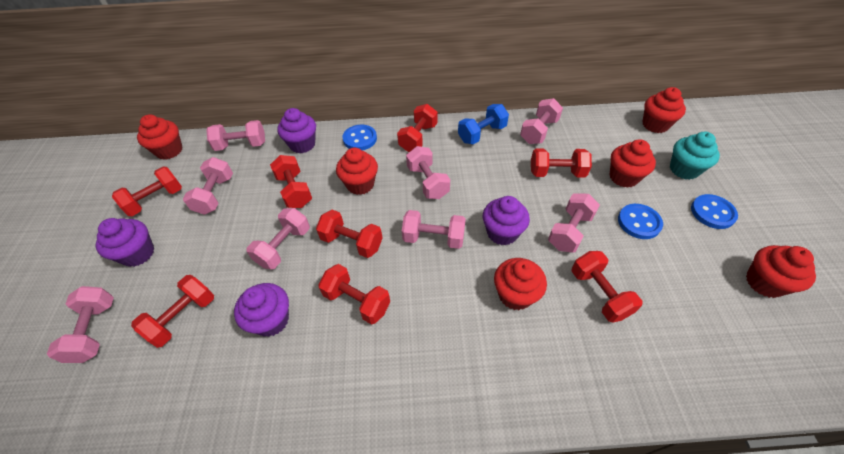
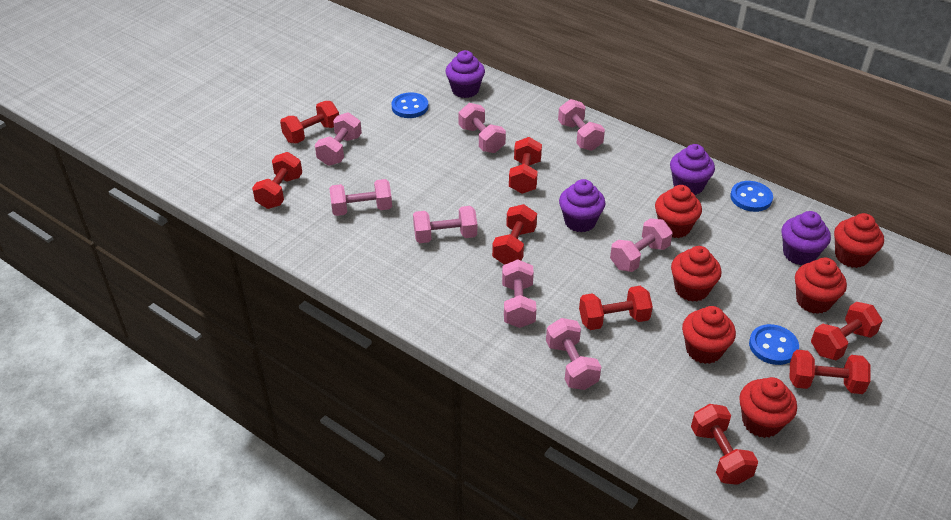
blue dumbbell: [458,104,509,144] = 1 -> none = 0
turquoise cupcake: [670,132,720,180] = 1 -> none = 0

